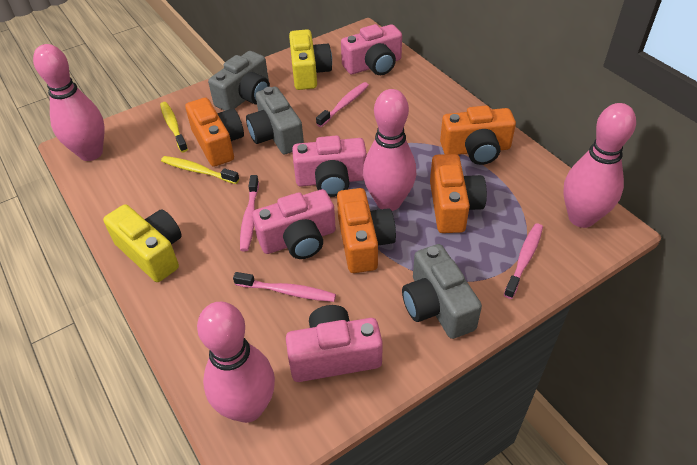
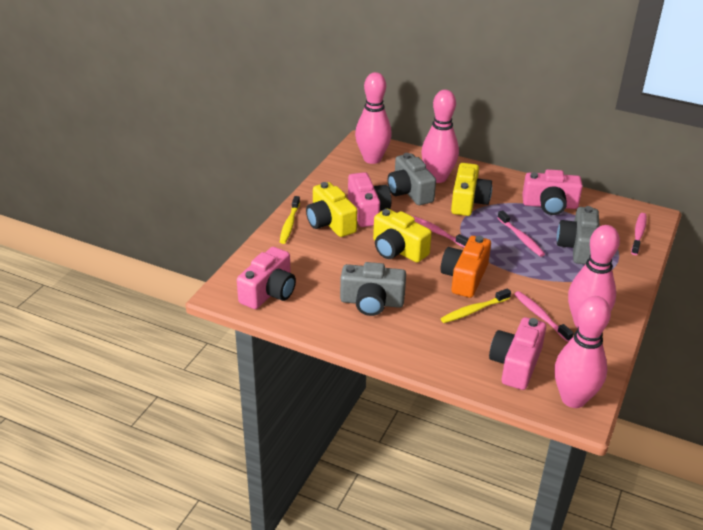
orange camera: [185,98,244,167] [337,188,396,273] [430,154,487,233] [440,106,516,165] = 4 -> [441,236,491,298] = 1
yellow camera: [103,204,182,282] [289,29,332,90] = 2 -> [306,182,357,237] [373,209,432,263] [451,163,492,216] = 3

